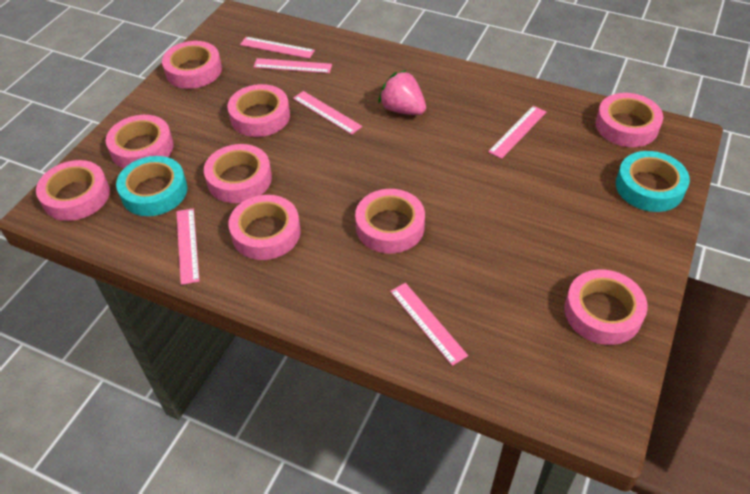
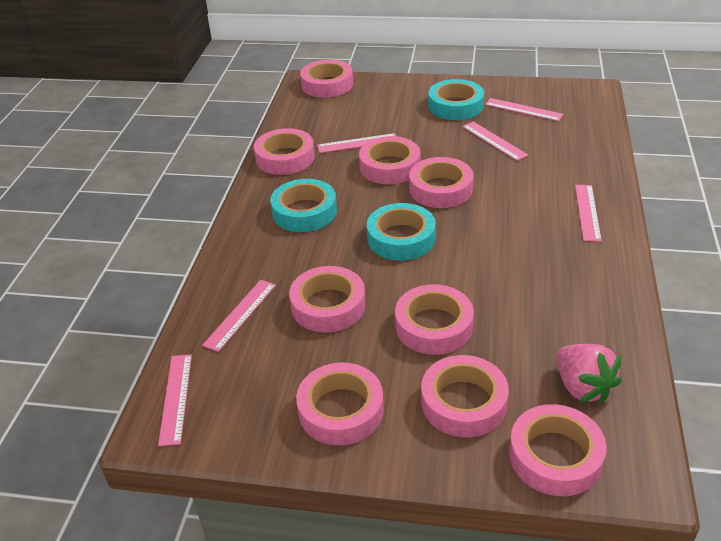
turquoise tape: [116,156,187,216] [616,151,690,212] = 2 -> [270,179,337,232] [367,203,436,260] [428,79,484,120] = 3

